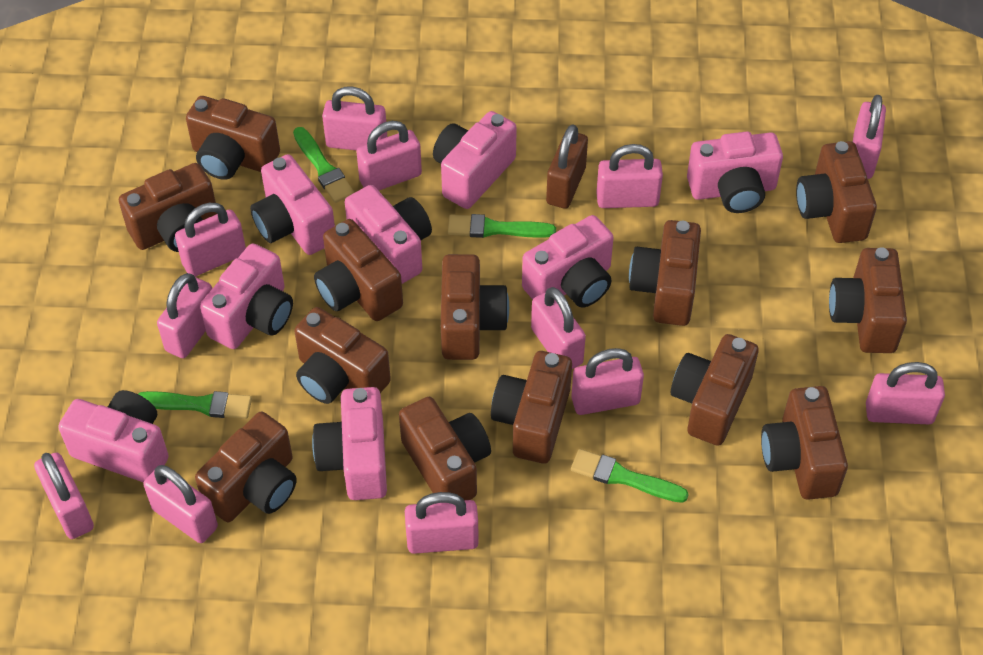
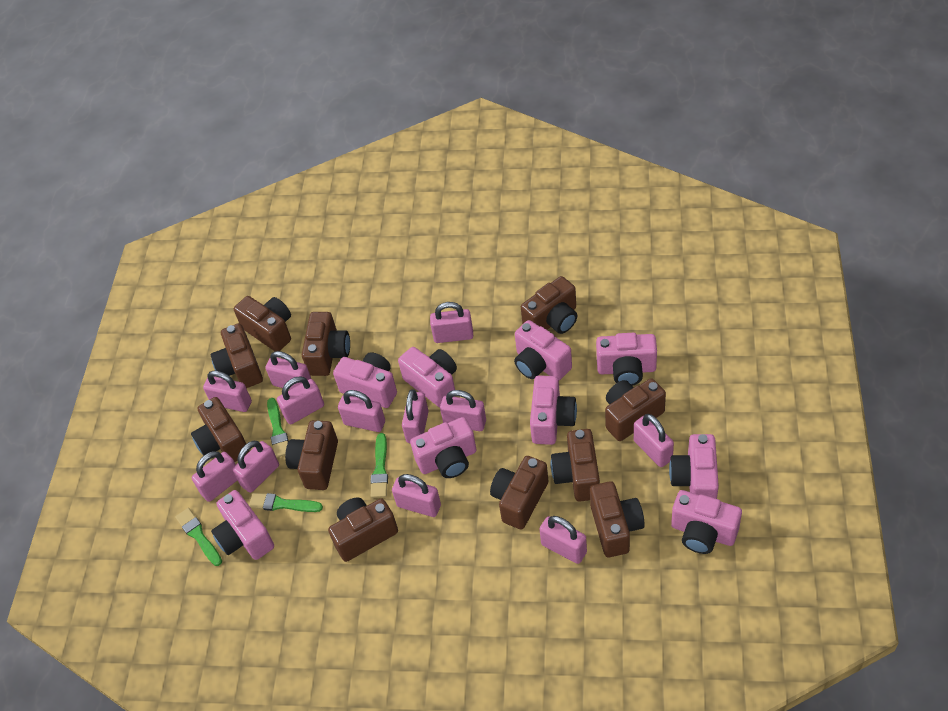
brown camera: [119,163,217,252] [186,96,280,180] [195,412,297,522] [294,307,391,404] [314,219,403,321] [399,397,491,500] [441,254,509,360] [491,351,572,464] [629,220,701,326] [671,334,759,446] [761,386,848,500] [796,141,877,243] [829,247,907,353] = 13 -> [191,397,250,462] [211,323,263,388] [234,296,291,352] [285,420,338,490] [302,312,350,376] [328,497,398,562] [490,456,548,530] [521,276,577,334] [551,429,600,502] [590,481,645,557] [605,378,666,441] = 11
brown padlock: [546,124,588,209] = 1 -> none = 0
pink camera: [58,390,169,483] [200,243,293,349] [250,154,335,255] [312,387,387,500] [345,185,432,284] [433,111,517,209] [522,215,614,308] [687,132,783,213] = 8 -> [211,490,274,560] [333,352,397,408] [398,347,457,407] [410,417,477,478] [514,320,572,380] [530,375,577,445] [596,333,657,386] [669,434,719,499] [671,490,742,554] = 9

